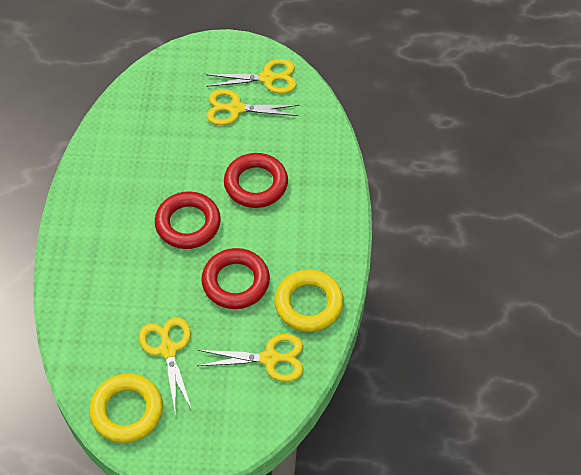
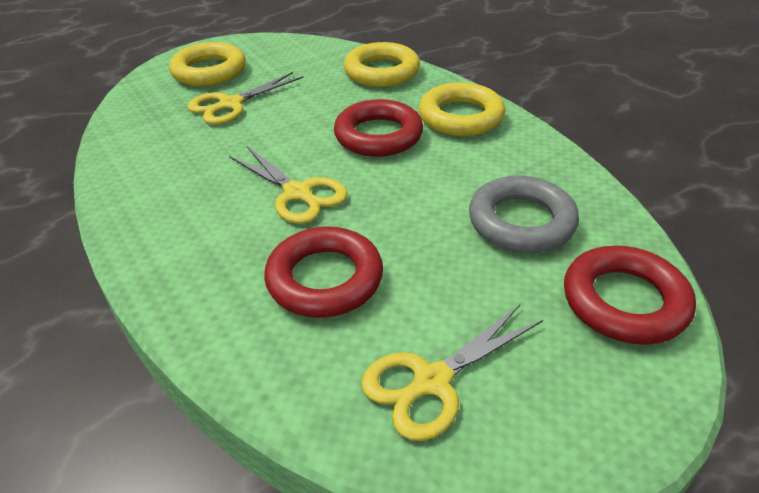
grey ring: none = 0 -> [469,176,579,253] = 1
yellow ring: [89,373,163,443] [274,269,344,332] = 2 -> [169,42,246,86] [344,42,420,87] [419,82,505,136] = 3
yellow scissors: [139,317,192,416] [197,334,303,382] [206,59,296,94] [206,89,299,125] = 4 -> [188,72,304,125] [229,146,347,224] [361,305,543,441] = 3

